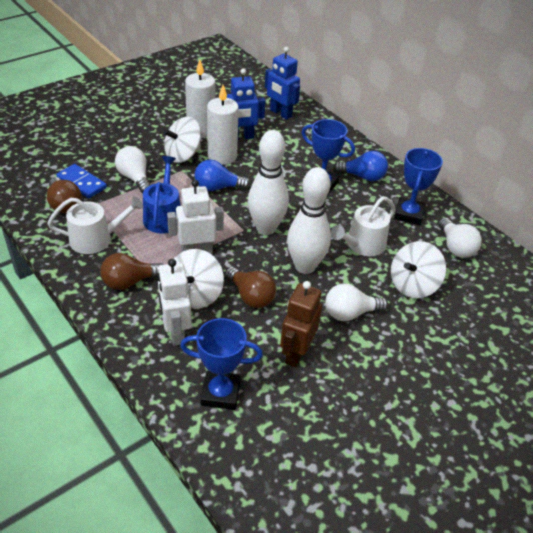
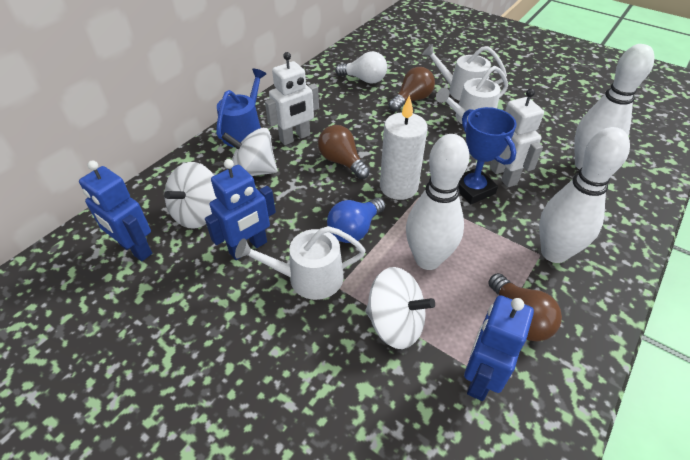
blue domino: [56,164,107,198] = 1 -> none = 0
blue light bulb: [194,159,250,191] [333,151,388,181] = 2 -> [327,197,385,243] = 1
blue robot: [227,68,265,139] [265,47,300,120] = 2 -> [79,160,152,261] [205,159,276,260] [464,295,534,401] = 3
blue trophy: [180,318,263,410] [301,119,355,194] [394,148,443,225] = 3 -> [458,107,517,204] = 1
brown robot: [280,281,322,367] = 1 -> none = 0
white bowling pin: [248,130,289,235] [287,167,331,274] = 2 -> [406,134,469,270] [539,127,630,263] [574,44,654,170] = 3
white candle: [185,60,215,138] [207,85,239,165] = 2 -> [380,95,428,200] = 1
white light bulb: [115,146,150,193] [325,284,388,321] [438,218,482,258] = 3 -> [335,51,387,84] = 1
white watering can: [47,196,143,254] [331,196,396,256] = 2 -> [235,226,365,300] [422,44,507,101] [436,66,508,124] = 3

